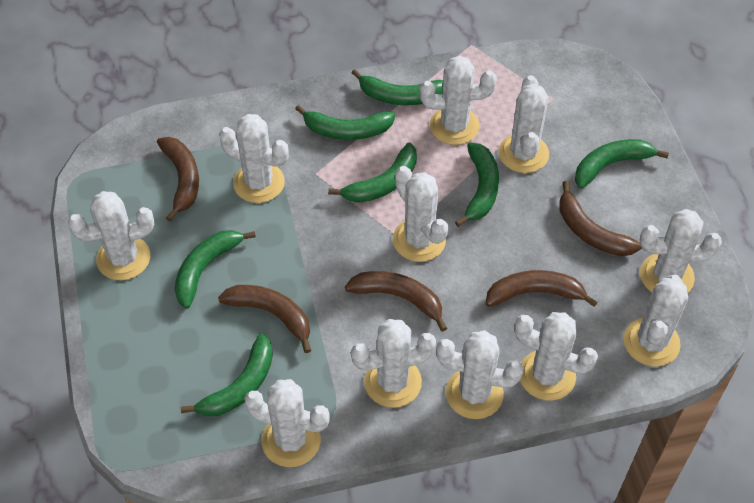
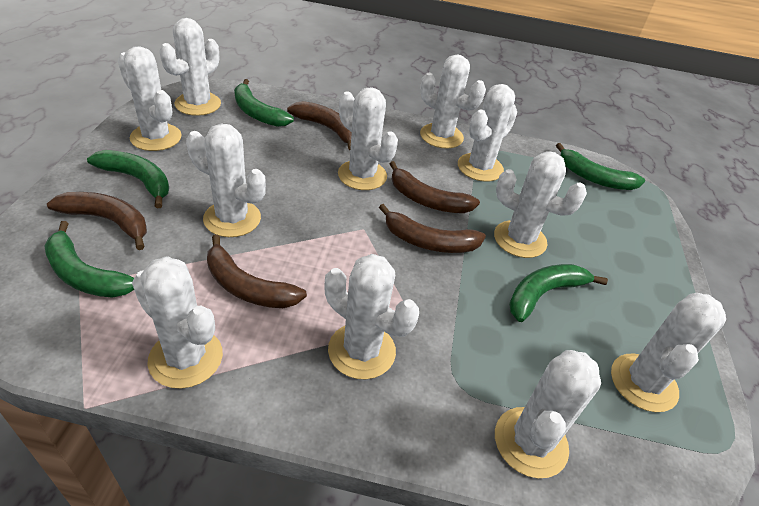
green banana: [175,230,256,309] [181,333,273,416] [295,105,395,140] [328,143,417,203] [352,69,443,105] [455,142,499,227] [575,139,669,189] = 7 -> [44,221,134,298] [87,150,169,208] [234,79,294,127] [509,264,608,322] [556,143,645,190] = 5

